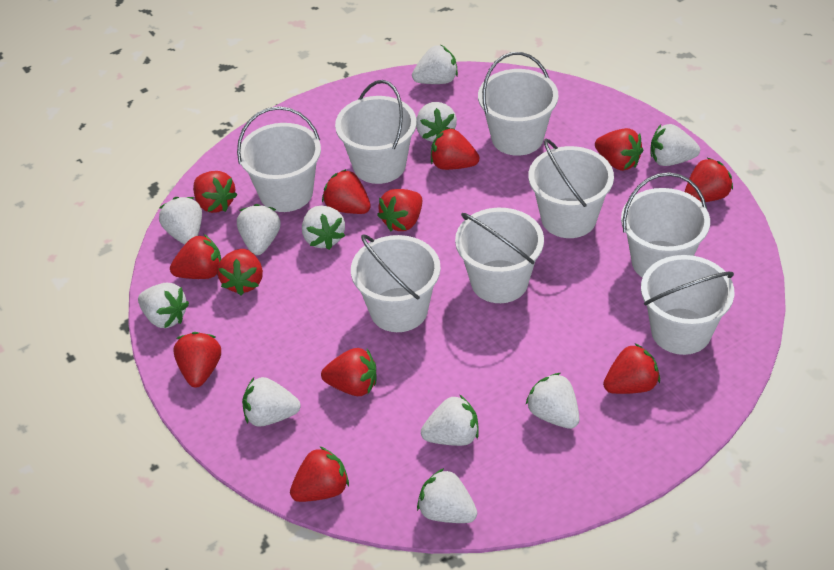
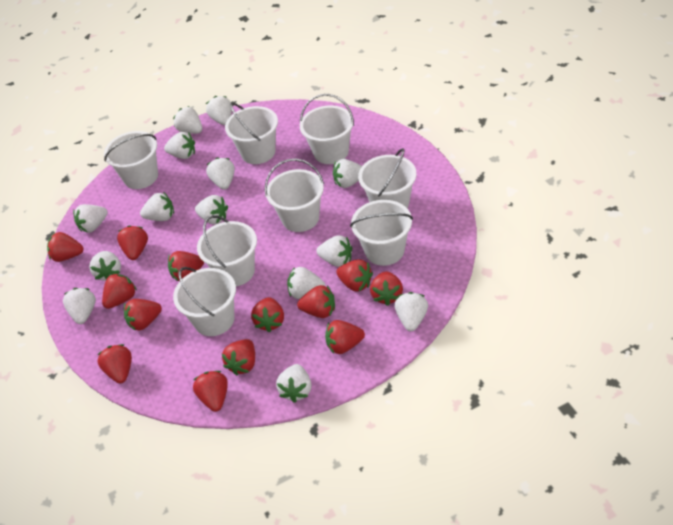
red strawberry: [170,234,221,279] [174,332,221,387] [193,171,237,213] [217,249,263,296] [290,447,349,502] [321,348,377,396] [322,169,371,214] [377,189,422,231] [431,128,480,170] [595,128,643,171] [603,343,660,394] [685,158,733,202] = 12 -> [47,232,83,262] [97,344,132,383] [102,273,137,309] [117,225,148,260] [124,299,162,331] [168,251,204,281] [193,371,228,412] [222,339,255,375] [251,297,284,332] [297,285,335,318] [325,320,365,354] [336,259,373,292] [370,271,403,306] = 13
white strawberry: [138,283,189,328] [159,197,202,245] [237,204,281,255] [242,377,301,427] [302,206,345,250] [412,45,458,84] [416,102,457,142] [417,468,477,523] [421,394,478,446] [526,373,580,429] [650,124,700,166] = 11 -> [63,288,96,324] [73,204,108,233] [89,251,121,281] [140,192,174,221] [164,132,195,159] [173,106,202,134] [195,195,228,224] [206,96,232,125] [206,157,234,190] [276,364,311,403] [287,267,325,299] [316,235,352,267] [333,159,362,188] [395,292,428,331] = 14

